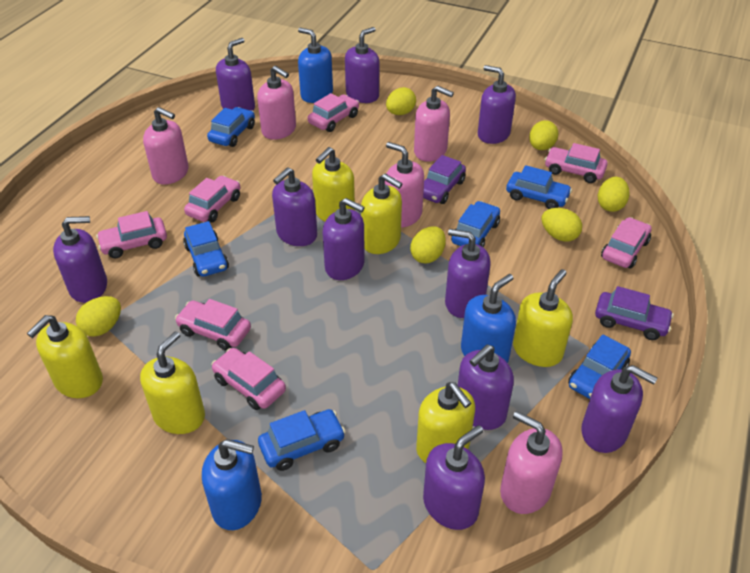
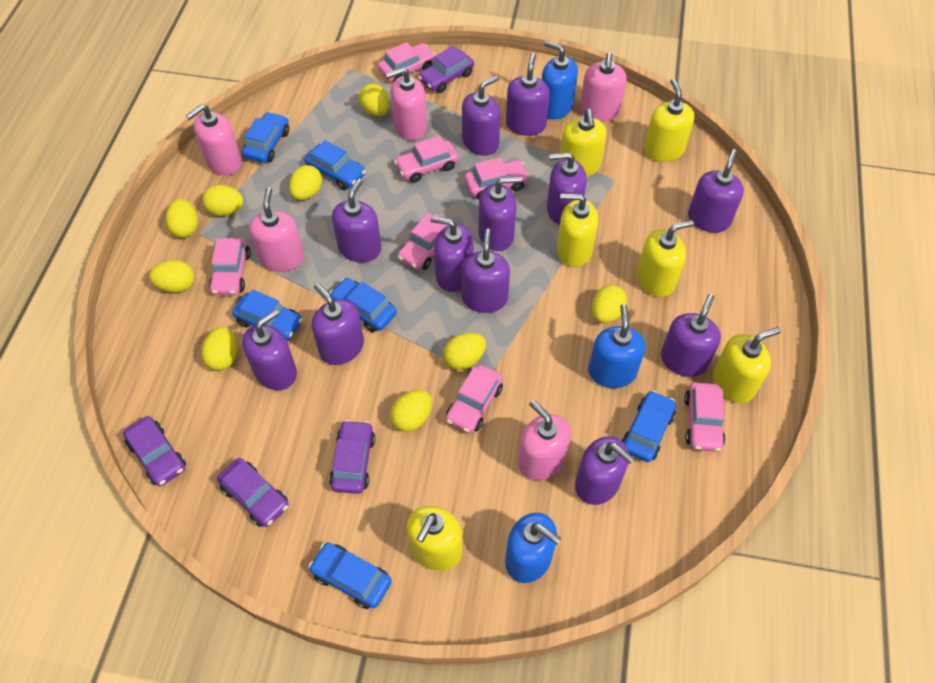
purple car: [423,155,466,204] [595,286,674,340] = 2 -> [123,416,186,486] [217,458,289,527] [329,420,375,494] [418,46,474,93] = 4
purple soap dispenser: [53,216,107,303] [216,38,255,111] [272,167,317,246] [323,198,365,280] [345,27,379,103] [423,425,485,530] [445,229,491,318] [458,344,514,430] [478,65,516,144] [581,365,657,453] = 10 -> [242,309,297,390] [312,283,364,365] [332,179,381,262] [430,216,473,292] [461,229,510,313] [462,75,501,156] [478,176,521,251] [506,53,550,136] [547,152,587,225] [575,436,635,505] [661,294,721,377] [688,149,744,233] = 12
yellow egg: [76,296,121,337] [386,87,416,115] [410,226,446,264] [529,120,558,150] [542,208,582,242] [598,177,629,212] = 6 -> [149,260,194,292] [166,199,198,238] [202,185,243,216] [202,327,237,370] [289,165,322,200] [359,84,390,116] [390,390,432,432] [443,333,486,370] [592,285,627,323] = 9

